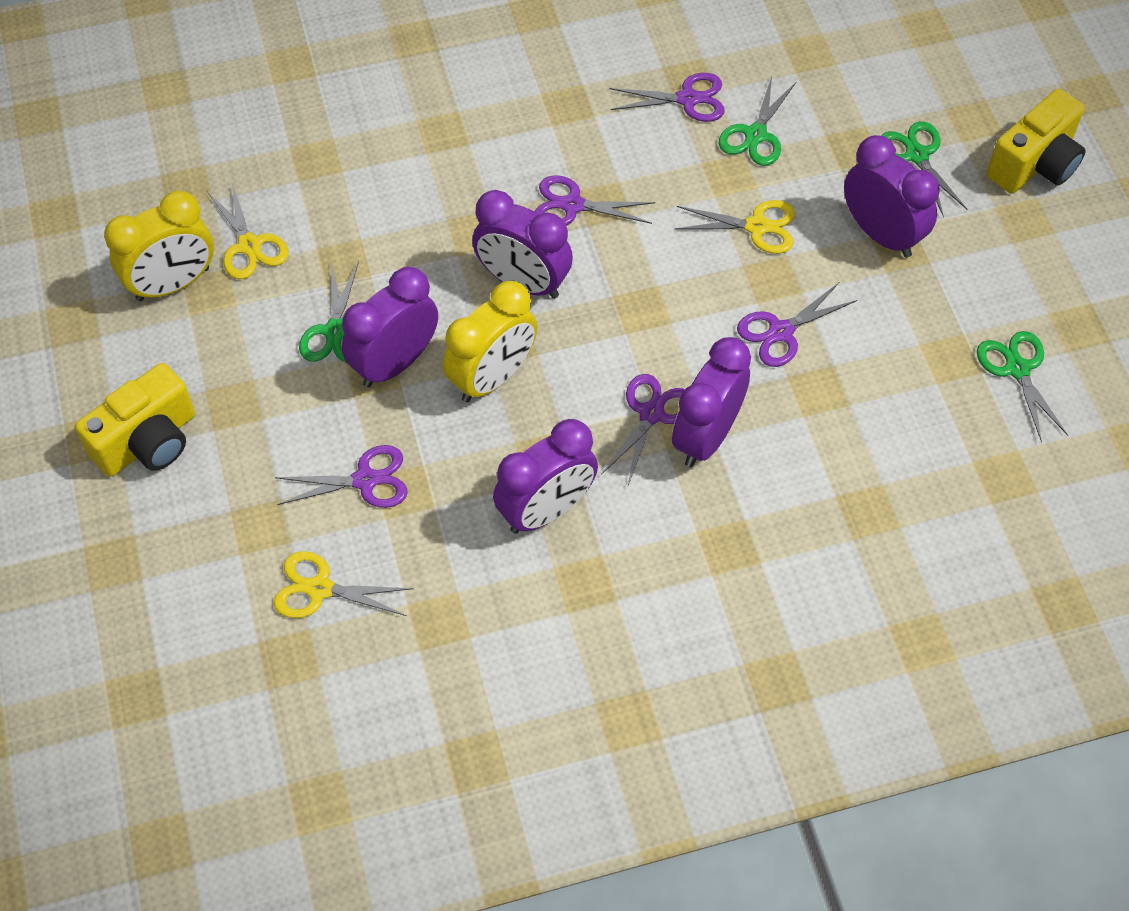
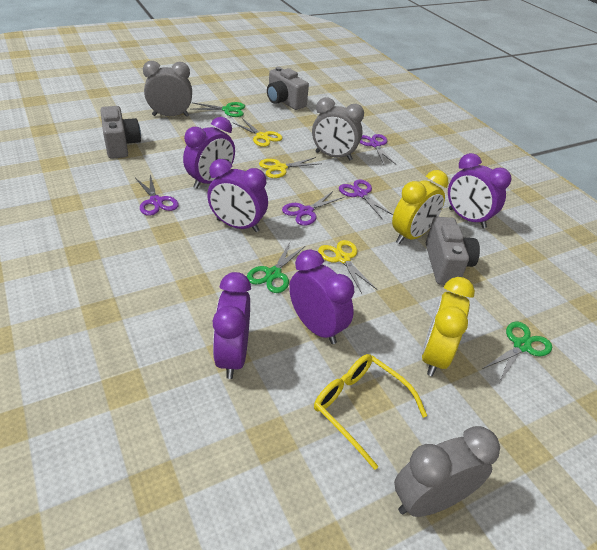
green scissors: [299,261,359,363] [719,76,797,166] [881,121,967,217] [977,331,1068,442] = 4 -> [193,102,245,117] [247,242,305,293] [482,322,552,382] = 3
grey camera: none = 0 -> [100,106,141,159] [267,67,309,110] [426,217,480,285] = 3
grey clock: none = 0 -> [143,61,192,117] [312,97,364,161] [394,426,500,517] = 3
purple scissors: [275,445,408,508] [534,175,655,226] [601,374,685,485] [609,73,725,122] [737,283,857,367] = 5 -> [136,175,179,216] [282,191,344,226] [339,180,393,218] [360,134,396,165] = 4
yellow camera: [75,363,195,477] [987,89,1086,193] = 2 -> none = 0
yellow glasses: none = 0 -> [314,354,427,470] = 1

